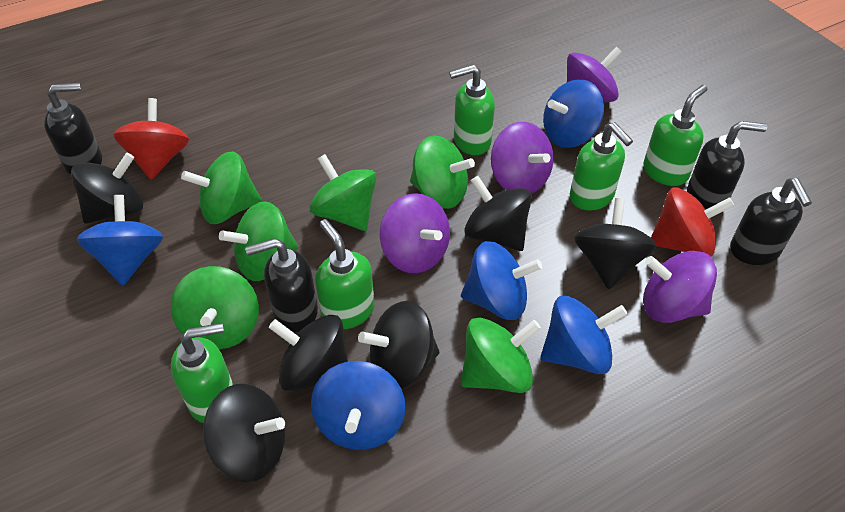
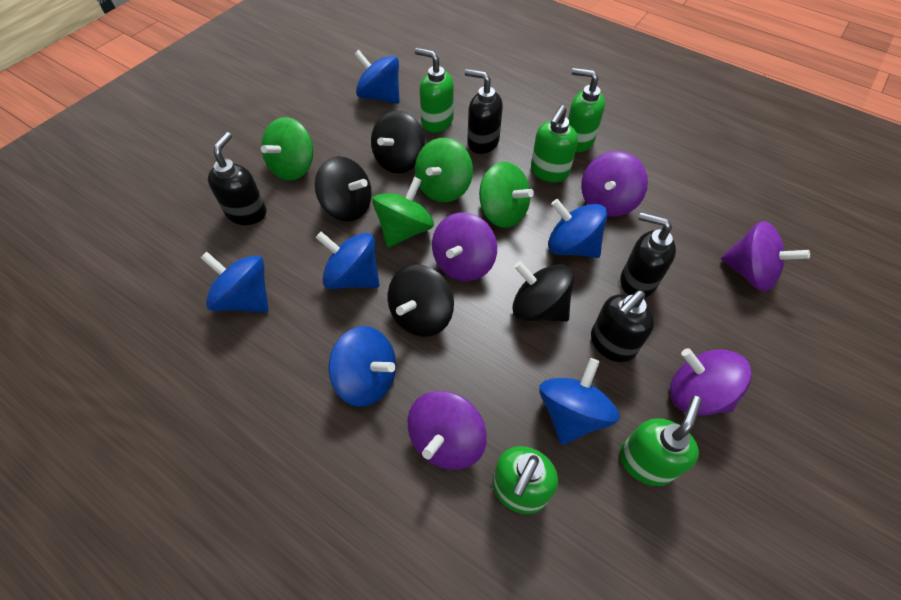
black spinning top: [71,153,143,224] [203,384,285,482] [269,315,348,392] [358,301,439,389] [464,176,532,251] [574,198,656,289] = 6 -> [315,156,372,222] [371,110,425,173] [388,264,454,337] [512,261,574,322] = 4
blue spinning top: [77,195,163,286] [311,361,405,450] [461,241,542,320] [540,296,627,374] [543,79,604,148] = 5 -> [200,252,269,312] [316,231,380,289] [328,326,396,407] [354,50,400,104] [539,358,620,445] [548,199,607,258] = 6
green spinning top: [171,266,259,349] [181,152,262,224] [219,201,298,281] [310,154,377,231] [410,135,475,209] [461,318,541,393] = 6 -> [261,117,313,181] [372,177,434,248] [415,138,473,202] [479,162,534,228] = 4
purple spinning top: [380,193,450,273] [491,122,554,194] [567,47,622,102] [643,251,717,323] = 4 -> [408,391,487,470] [432,212,497,281] [581,151,648,217] [670,348,751,416] [721,221,810,292] = 5
red spinning top: [113,98,189,180] [651,187,734,257] = 2 -> none = 0

